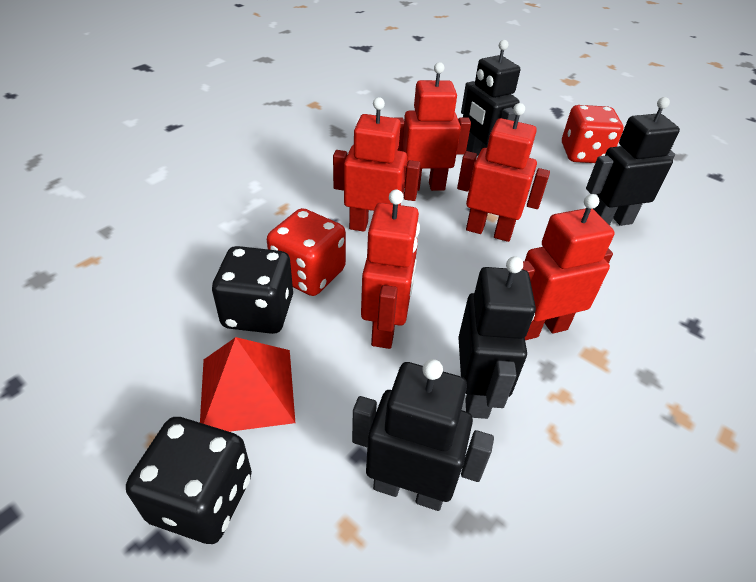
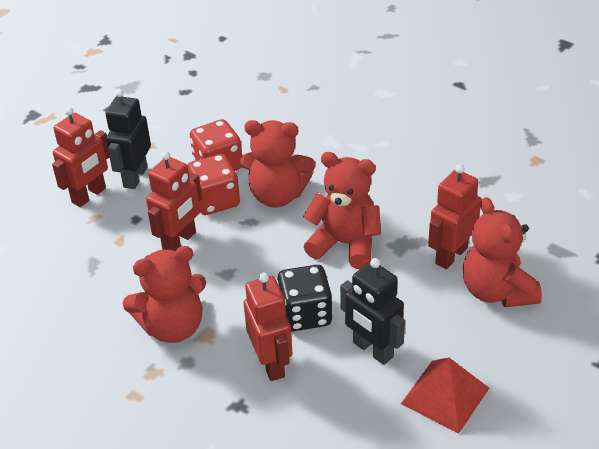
black dice: [126,417,252,544] [212,246,293,334] = 2 -> [277,265,333,331] = 1
black robot: [352,359,494,511] [458,256,536,419] [461,40,520,156] [586,97,680,226] = 4 -> [106,89,151,189] [340,258,405,365] = 2
red robot: [333,97,420,232] [361,190,420,349] [394,62,471,191] [457,103,550,242] [522,194,615,340] = 5 -> [52,107,109,207] [146,151,202,251] [244,273,292,381] [428,164,481,269] = 4
red teddy bear: none = 0 -> [123,246,206,343] [240,120,315,207] [303,152,381,269] [463,197,542,307] = 4

